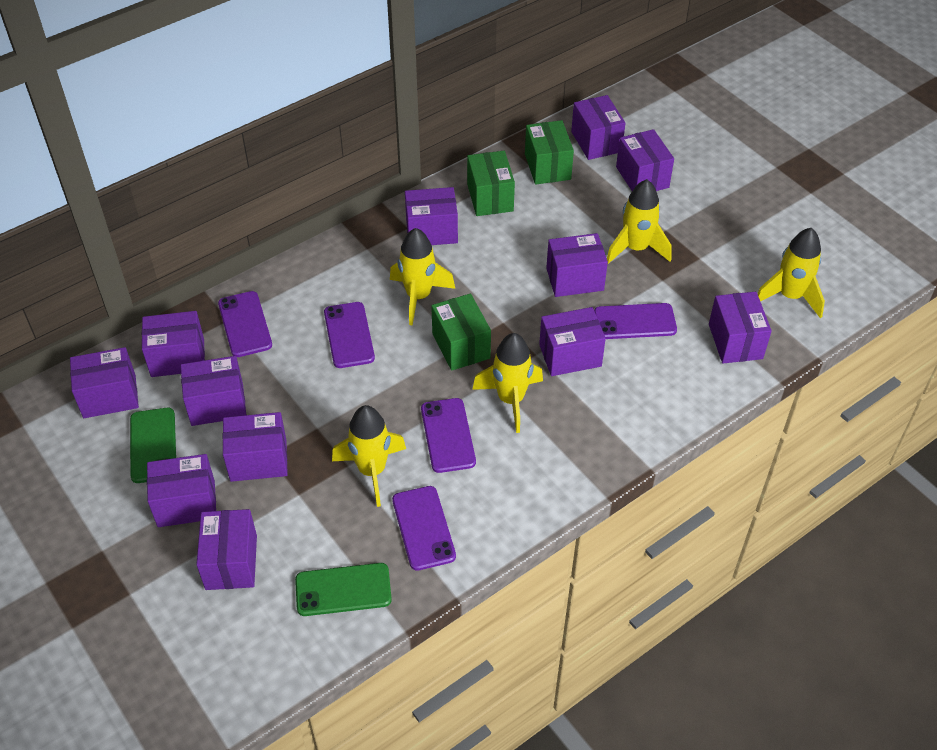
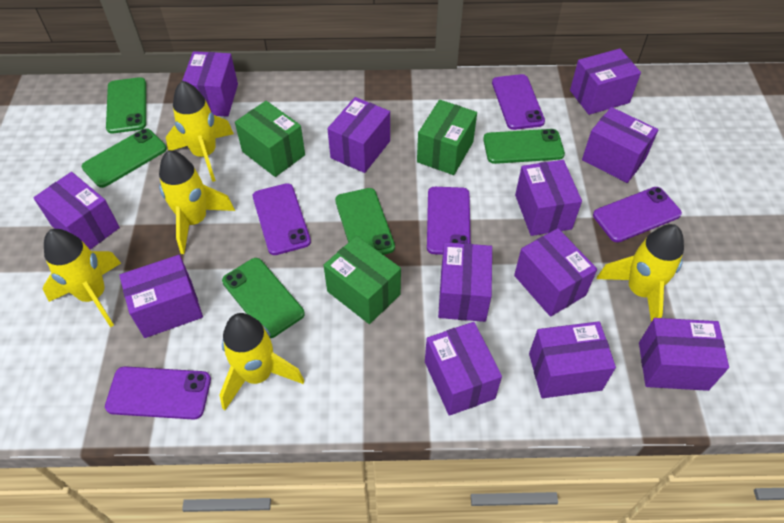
green phone: [130,408,176,483] [295,563,392,616] = 2 -> [82,128,167,188] [106,77,146,134] [222,258,305,338] [335,188,395,255] [483,129,565,164] = 5

